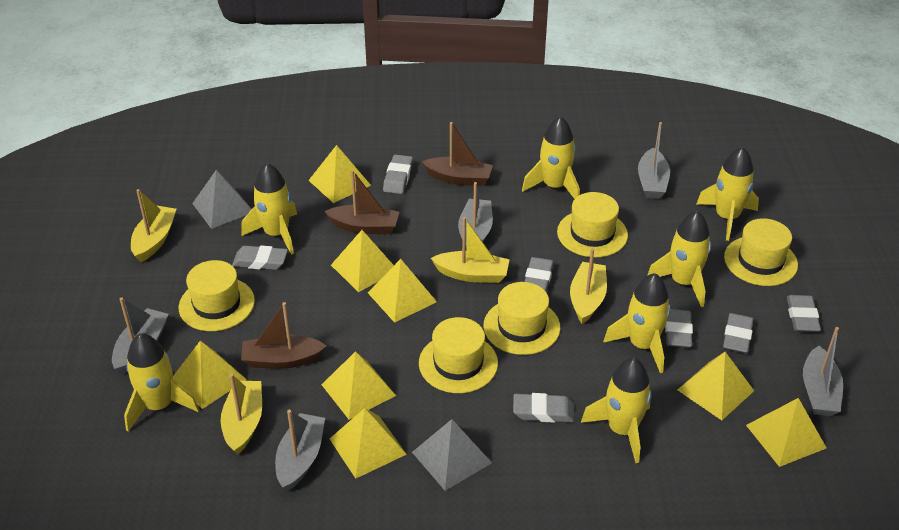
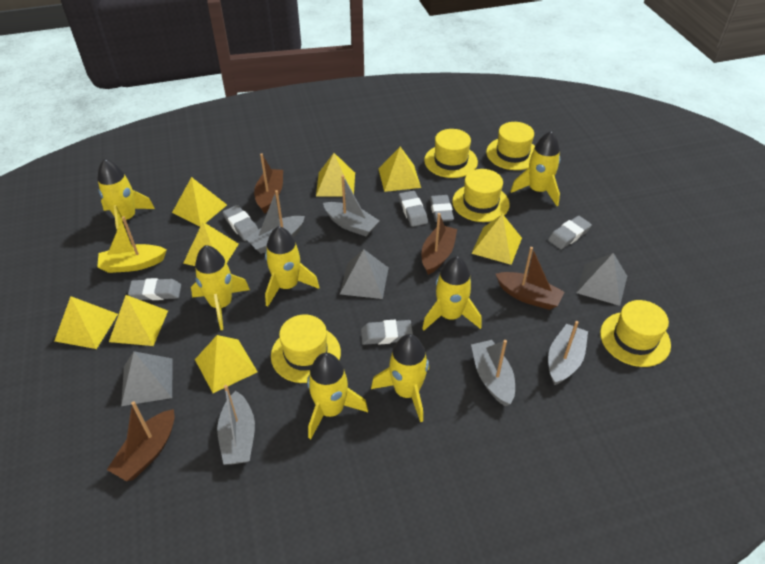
brown boat: [241,302,327,369] [324,170,399,234] [422,122,493,186] = 3 -> [107,401,174,481] [254,153,283,214] [422,213,457,275] [496,247,564,310] = 4
grey eraser: [232,245,288,270] [383,154,413,194] [513,393,575,423] [524,257,554,292] [665,309,693,348] [723,313,754,353] [787,295,821,332] = 7 -> [128,278,181,300] [223,205,258,241] [361,320,413,345] [399,191,428,227] [430,195,454,222] [548,216,592,249] = 6
grey pyramid: [192,170,252,229] [412,419,492,491] = 2 -> [121,351,173,406] [340,249,389,299] [576,253,627,306] = 3
yellow boat: [131,189,176,262] [221,374,262,455] [431,217,510,283] [570,248,607,324] = 4 -> [97,216,167,273] = 1

